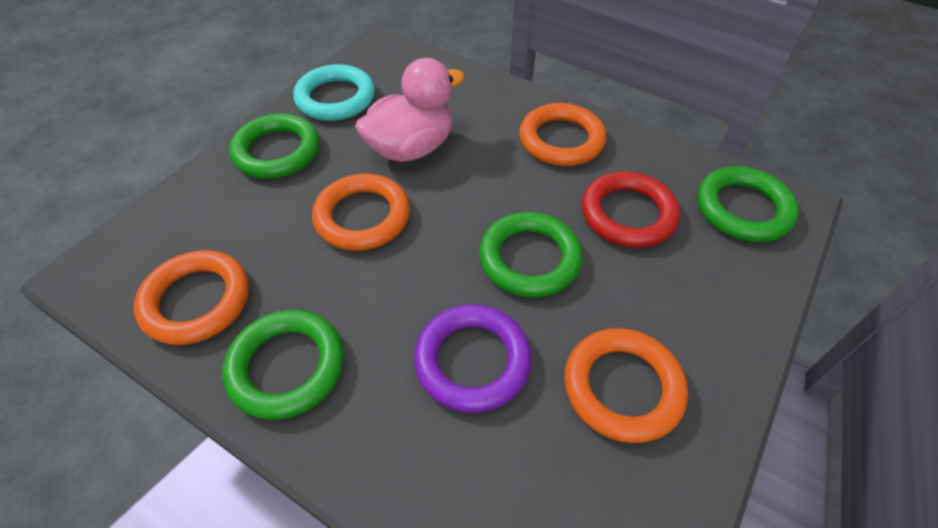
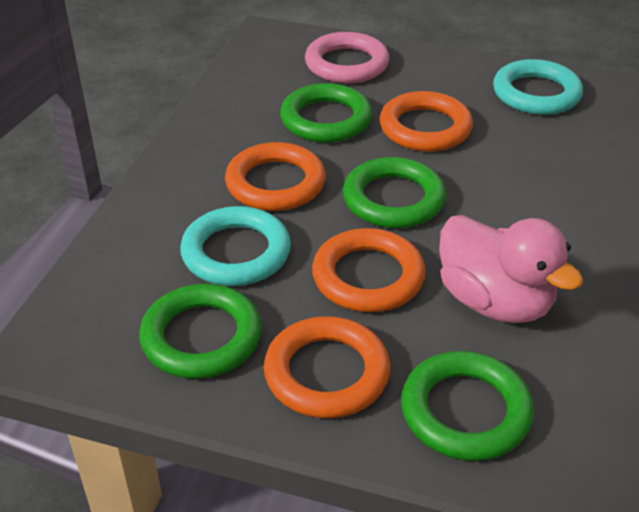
pink ring: none = 0 -> [305,32,389,83] = 1
purple ring: [414,304,532,413] = 1 -> none = 0
red ring: [582,171,680,248] = 1 -> none = 0
turquoise ring: [293,64,375,121] = 1 -> [180,206,291,286] [493,59,583,115] = 2

